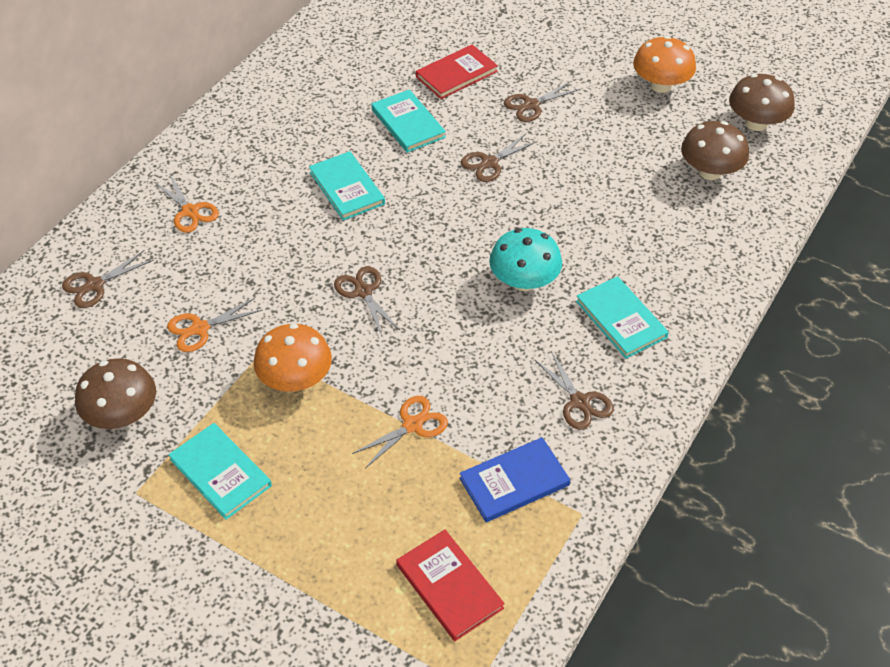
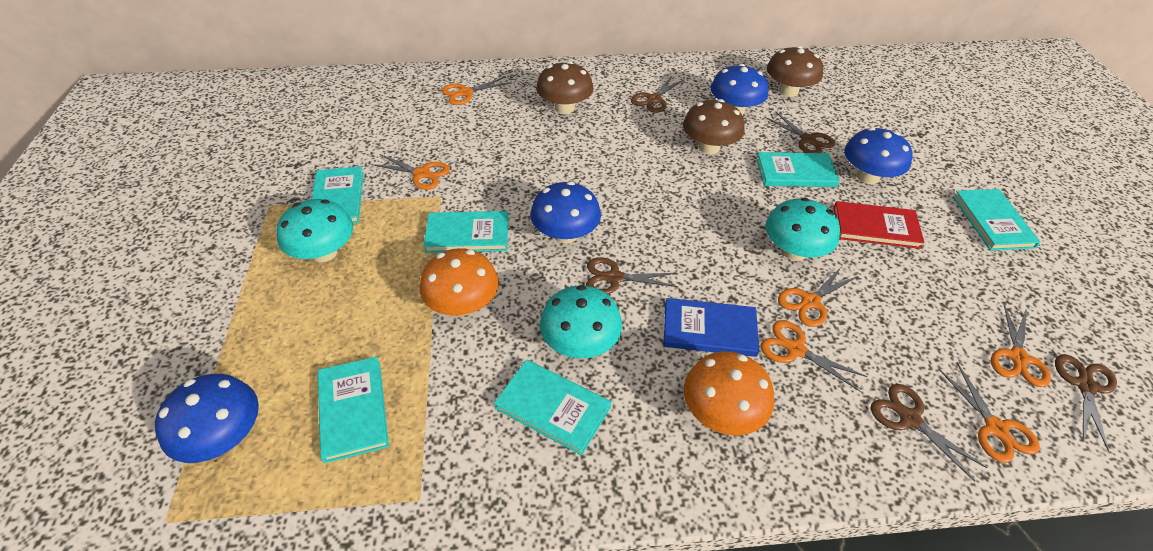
blue mushroom: none = 0 -> [155,374,259,463] [530,181,601,244] [711,64,768,115] [844,127,912,184] = 4
orange scissors: [154,175,219,233] [167,298,263,352] [352,396,448,468] = 3 -> [371,154,450,190] [442,76,512,105] [761,320,868,391] [778,266,859,327] [939,363,1040,463] [991,304,1051,387] = 6
red book: [396,530,505,641] [416,45,498,99] = 2 -> [833,201,925,249] = 1
turquoise book: [168,423,272,520] [309,151,385,220] [371,89,446,153] [576,276,669,359] = 4 -> [311,166,364,223] [318,357,389,463] [423,211,508,253] [494,360,611,455] [756,152,840,187] [953,189,1041,251] = 6
turquoise mushroom: [489,228,562,291] = 1 -> [276,199,353,262] [540,285,622,358] [765,198,840,261] = 3

